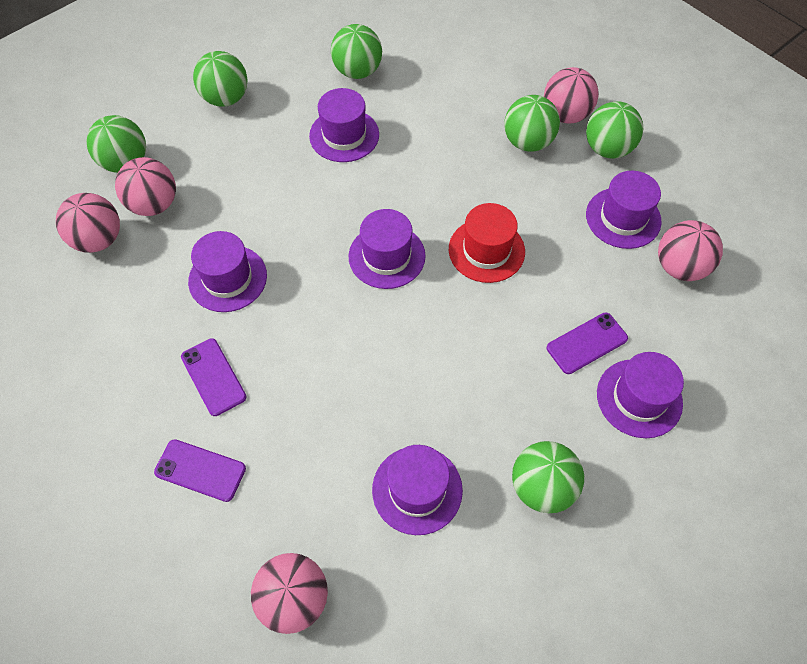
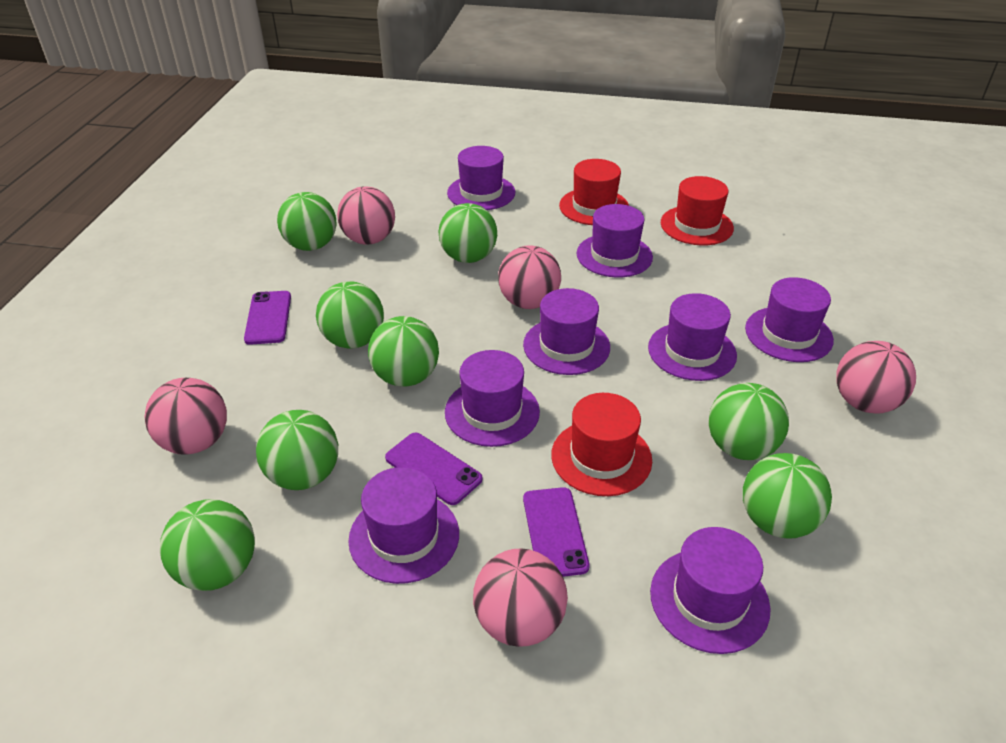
green ball: [86,115,146,173] [193,51,248,107] [331,24,382,79] [504,95,560,152] [512,441,584,513] [586,101,643,158] = 6 -> [160,499,255,591] [256,410,338,490] [277,192,337,251] [316,281,384,349] [368,316,439,387] [439,203,497,263] [708,383,789,460] [743,453,832,539] = 8
purple hat: [188,231,267,312] [309,88,379,162] [349,209,426,289] [372,445,463,535] [586,171,662,249] [597,352,684,438] = 6 -> [348,467,459,584] [445,350,540,447] [447,146,515,210] [523,288,610,375] [577,204,653,277] [648,293,737,381] [650,527,771,654] [745,277,834,362] = 8
red hat: [449,203,525,283] = 1 -> [551,393,652,496] [559,159,629,225] [661,176,734,245] = 3

